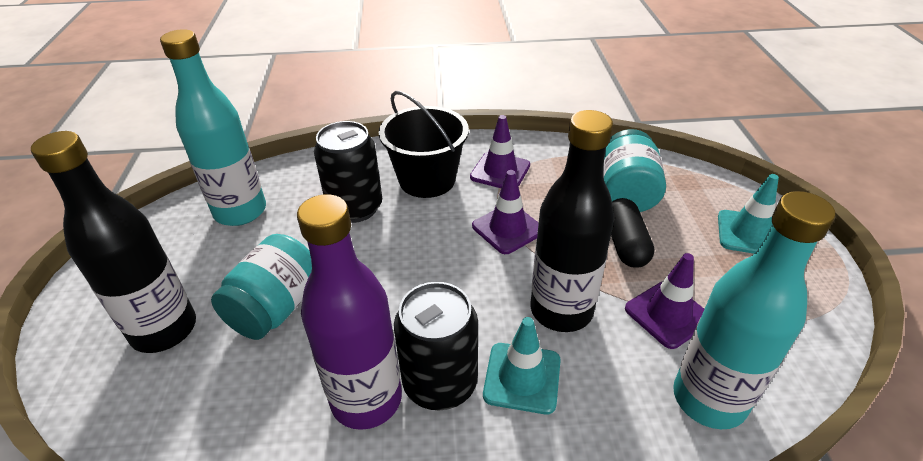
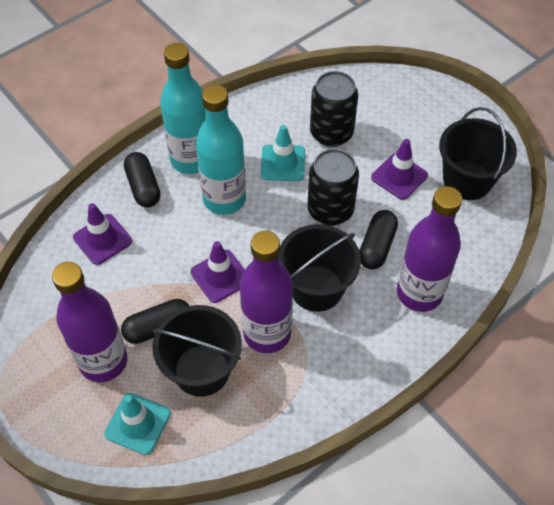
black bottle: [31,131,196,353] [531,110,615,332] = 2 -> none = 0
black bucket: [379,91,469,198] = 1 -> [152,305,242,397] [278,224,361,312] [439,107,517,200] = 3
black capsule: [611,198,654,268] = 1 -> [121,299,189,344] [124,152,160,208] [359,210,398,269] = 3
purple bottle: [297,194,402,430] = 1 -> [52,262,127,382] [240,231,293,353] [397,186,462,312] = 3
turquoise jar: [211,234,312,340] [603,129,666,212] = 2 -> none = 0

